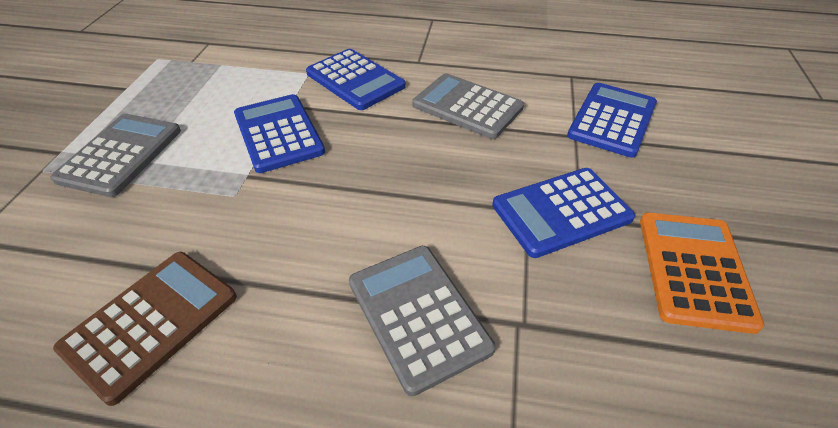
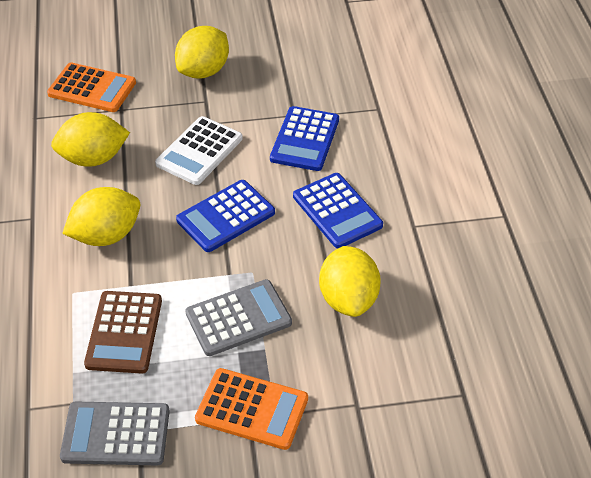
blue calculator: [234,94,325,173] [306,49,406,110] [492,168,635,258] [567,83,657,158] = 4 -> [176,180,275,252] [270,106,339,171] [293,173,383,249] = 3
grey calculator: [50,114,181,197] [349,246,495,396] [412,73,524,139] = 3 -> [60,402,170,465] [185,279,292,356] = 2
orange calculator: [640,213,764,334] = 1 -> [47,63,136,112] [195,368,308,450] = 2
white calculator: none = 0 -> [155,116,243,185] = 1
yellow lemon: none = 0 -> [51,112,130,167] [62,187,140,246] [175,26,229,79] [319,246,381,317] = 4

